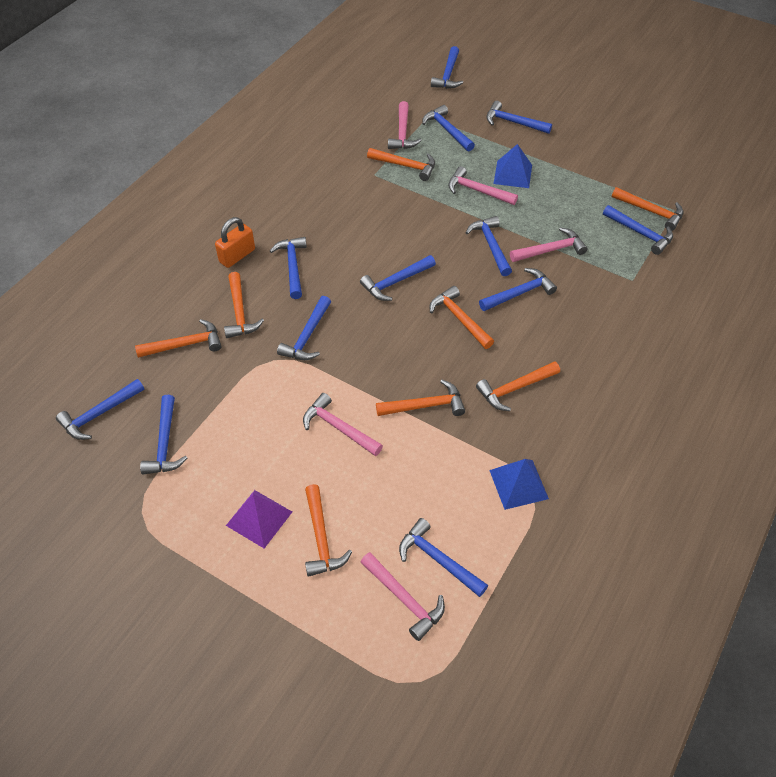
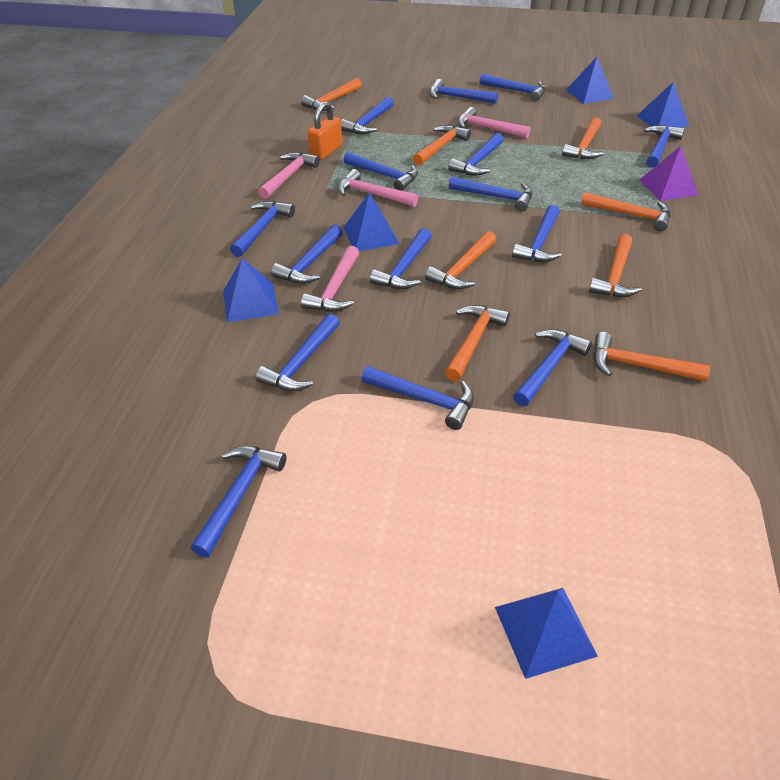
blue hammer: [56,379,145,440] [140,395,187,474] [270,237,307,299] [277,296,331,360] [360,255,436,301] [399,518,488,597] [422,105,475,151] [431,46,463,89] [466,216,512,276] [479,268,557,311] [486,101,552,134] [603,205,673,255] = 12 -> [191,446,286,558] [230,201,295,257] [256,314,340,391] [271,224,343,284] [341,97,394,134] [344,152,418,191] [362,366,474,430] [370,228,432,289] [429,79,498,104] [448,133,504,176] [449,176,533,212] [480,74,547,101] [512,205,562,262] [513,329,592,406] [644,125,685,168] = 15
blue pyramid: [489,459,549,510] [493,144,532,188] = 2 -> [223,258,279,322] [343,192,399,251] [495,588,598,679] [566,57,614,104] [637,82,689,128] = 5
pink hammer: [303,393,383,456] [360,552,445,641] [388,101,422,149] [448,166,518,205] [510,227,587,262] = 5 -> [258,152,320,199] [301,246,359,312] [337,169,419,207] [458,107,531,139] = 4

